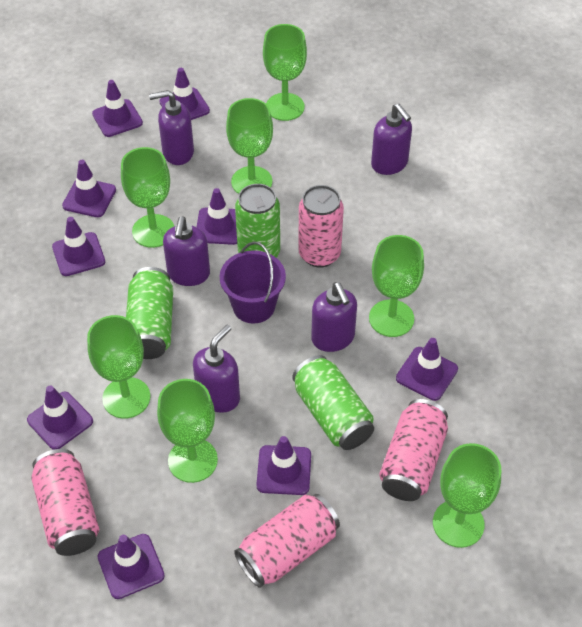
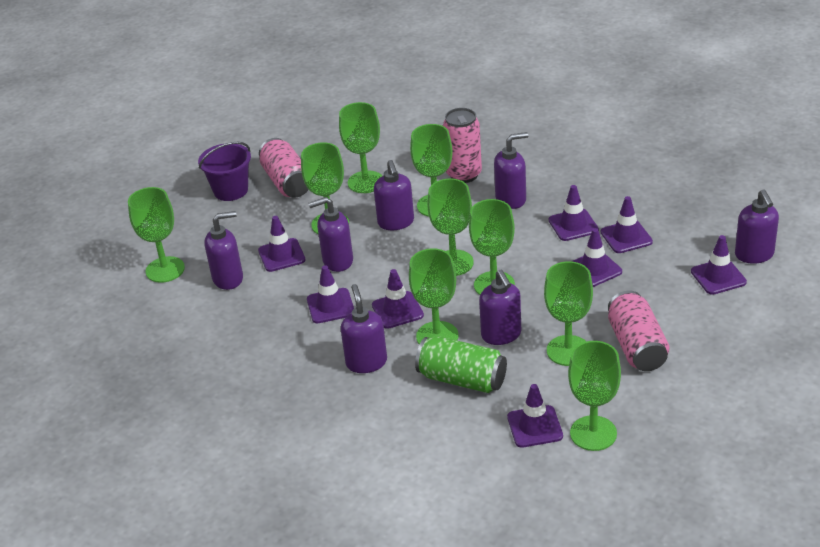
green can: [126,267,173,359] [235,184,280,257] [292,355,374,450] = 3 -> [415,336,507,393] = 1
green goblet: [87,315,150,419] [121,147,174,248] [157,379,218,483] [226,98,273,194] [263,24,307,121] [369,235,424,337] [433,443,501,548] = 7 -> [128,187,185,283] [301,142,349,235] [339,102,382,193] [409,248,459,345] [410,124,453,217] [427,178,474,276] [469,199,515,295] [544,261,593,366] [568,341,621,451] = 9
pink can: [31,449,99,556] [234,494,340,588] [298,185,344,268] [379,399,448,501] = 4 -> [259,138,309,198] [443,108,482,183] [608,291,669,371] = 3
purple soap dispenser: [149,90,194,165] [163,217,210,286] [193,325,240,413] [311,282,357,352] [371,104,412,175] = 5 -> [204,211,243,290] [308,197,353,272] [341,284,387,373] [374,160,414,230] [479,270,521,345] [494,132,528,209] [735,190,779,264] = 7
purple traffic cone: [27,385,93,450] [52,217,105,276] [62,160,116,217] [92,80,143,137] [97,534,165,599] [159,68,210,120] [197,188,237,245] [256,436,311,495] [396,338,458,401] = 9 -> [258,216,305,272] [307,265,354,323] [372,269,424,329] [507,384,563,448] [549,185,599,241] [572,228,622,287] [601,196,653,253] [691,235,747,295] = 8

